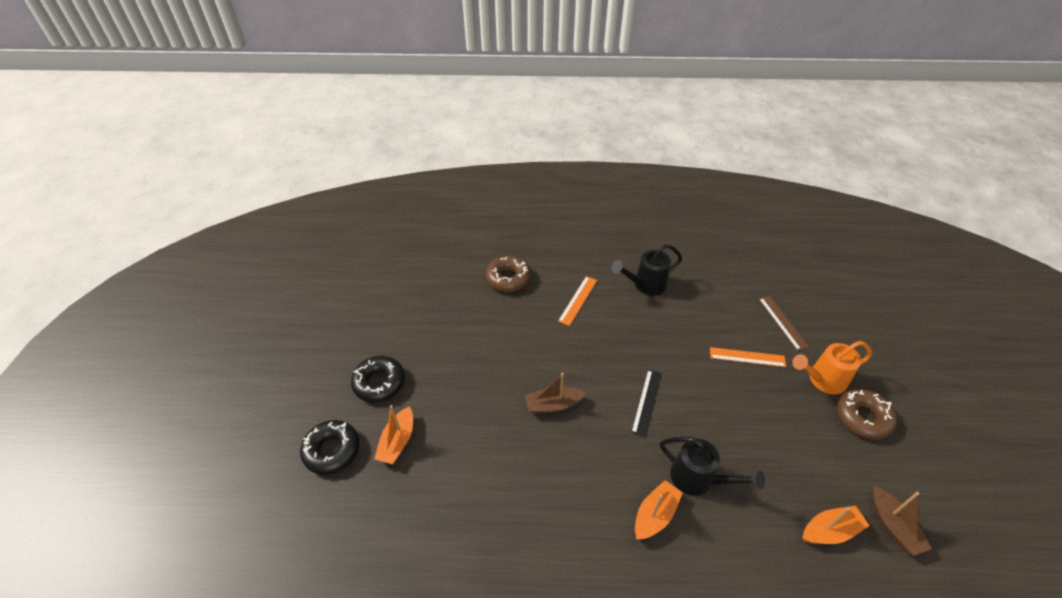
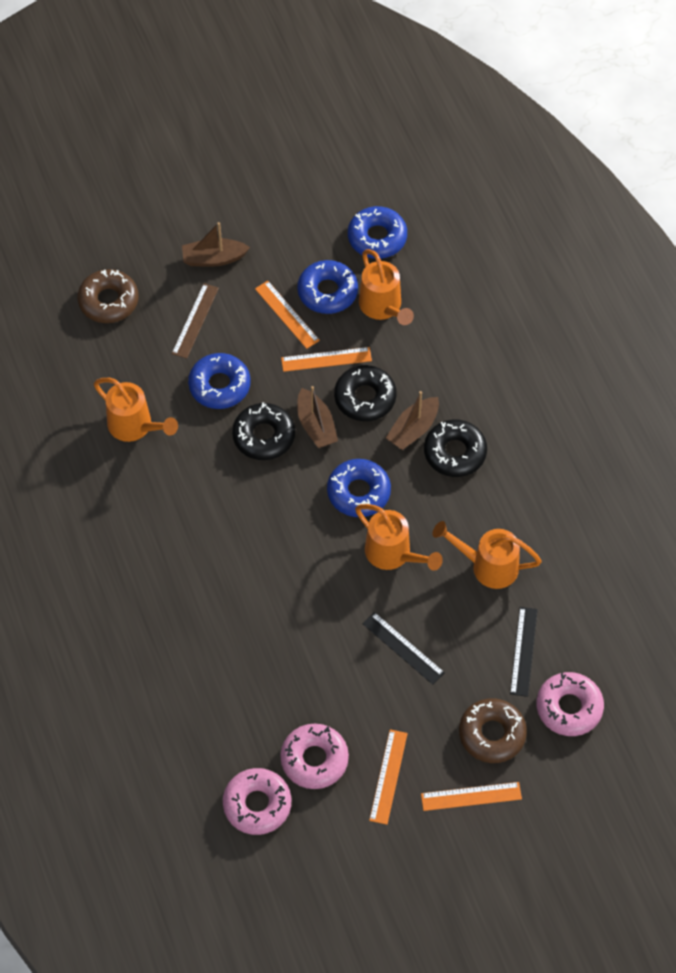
black donut: [300,420,360,475] [351,356,405,402] = 2 -> [232,402,295,460] [334,365,396,421] [424,419,487,477] = 3
black ruler: [631,369,662,437] = 1 -> [362,612,445,685] [510,607,538,697] = 2
black watering can: [611,244,682,296] [660,437,765,496] = 2 -> none = 0
blue donut: none = 0 -> [188,353,251,409] [297,260,358,314] [327,459,391,517] [348,206,407,259] = 4
brown boat: [525,373,586,414] [873,486,932,556] = 2 -> [182,222,250,267] [297,386,338,448] [386,391,439,450] = 3
orange boat: [374,405,413,464] [635,480,683,540] [803,506,870,544] = 3 -> none = 0
orange ruler: [558,276,597,326] [710,347,786,367] = 2 -> [255,281,320,349] [281,347,372,372] [369,729,408,825] [421,782,522,811] = 4
orange watering can: [792,341,872,395] = 1 -> [94,378,178,442] [355,504,443,571] [359,249,414,325] [433,521,542,589] = 4
pink donut: none = 0 -> [223,768,291,835] [280,724,349,789] [536,672,604,736] = 3

